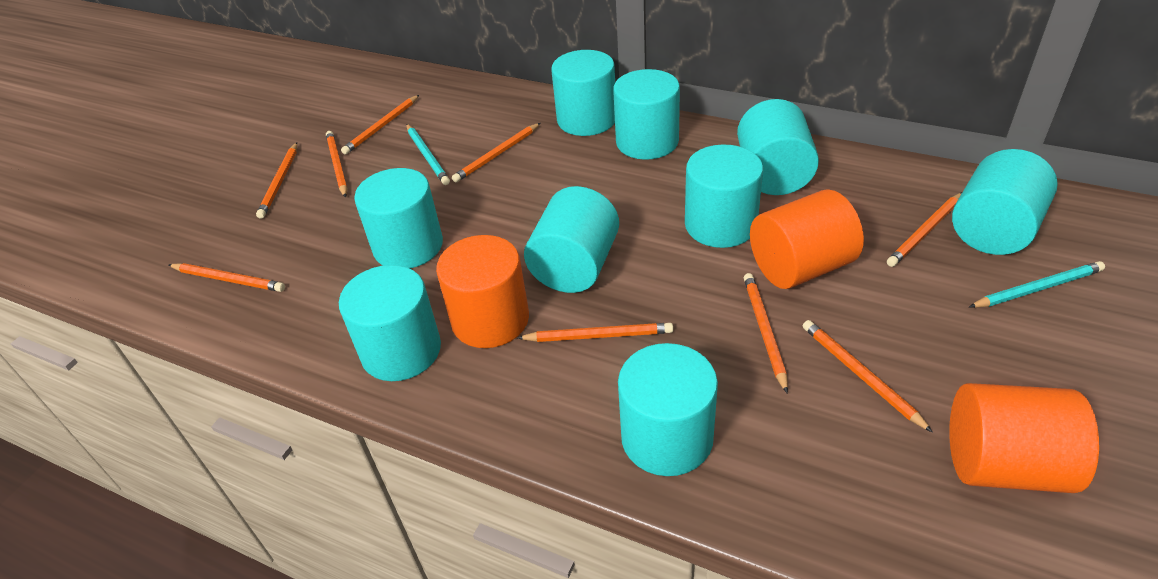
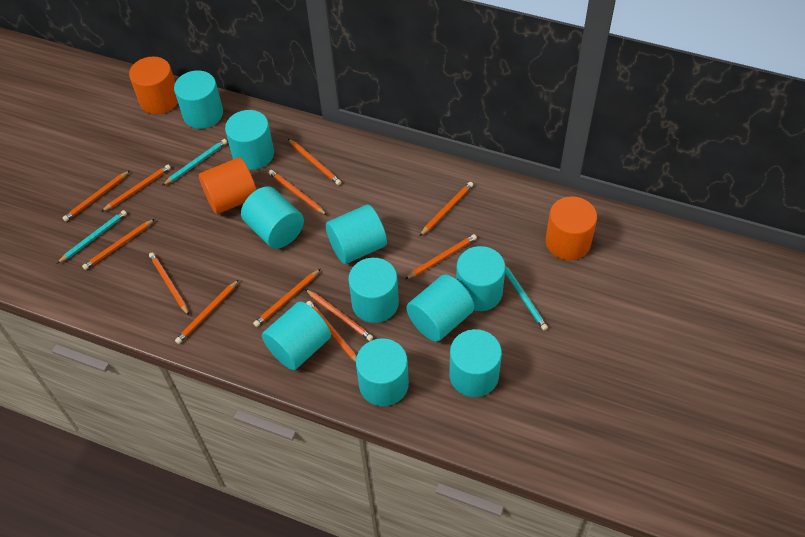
orange pencil: [169,263,285,292] [256,143,297,219] [326,131,347,198] [341,95,419,154] [452,123,540,182] [518,323,673,342] [744,273,788,394] [803,320,933,433] [887,192,962,267] = 9 -> [63,170,130,222] [82,219,155,270] [101,165,171,212] [149,252,189,315] [175,280,239,344] [253,269,320,327] [268,170,327,215] [288,139,341,185] [305,289,373,341] [306,301,357,362] [405,234,477,279] [420,182,473,236] = 12
turquoise cylinder: [339,265,441,381] [354,168,443,268] [524,186,619,293] [551,50,615,136] [613,69,680,160] [618,343,718,476] [685,144,763,248] [737,99,819,195] [952,149,1058,255] = 9 -> [174,70,223,129] [225,110,274,170] [241,186,304,249] [262,301,331,370] [326,205,387,264] [348,258,399,323] [356,338,409,406] [406,274,474,342] [449,329,502,397] [456,246,505,311] = 10
turquoise pencil: [406,124,450,185] [969,261,1105,308] = 2 -> [57,210,127,264] [162,139,227,186] [505,265,548,330] = 3

